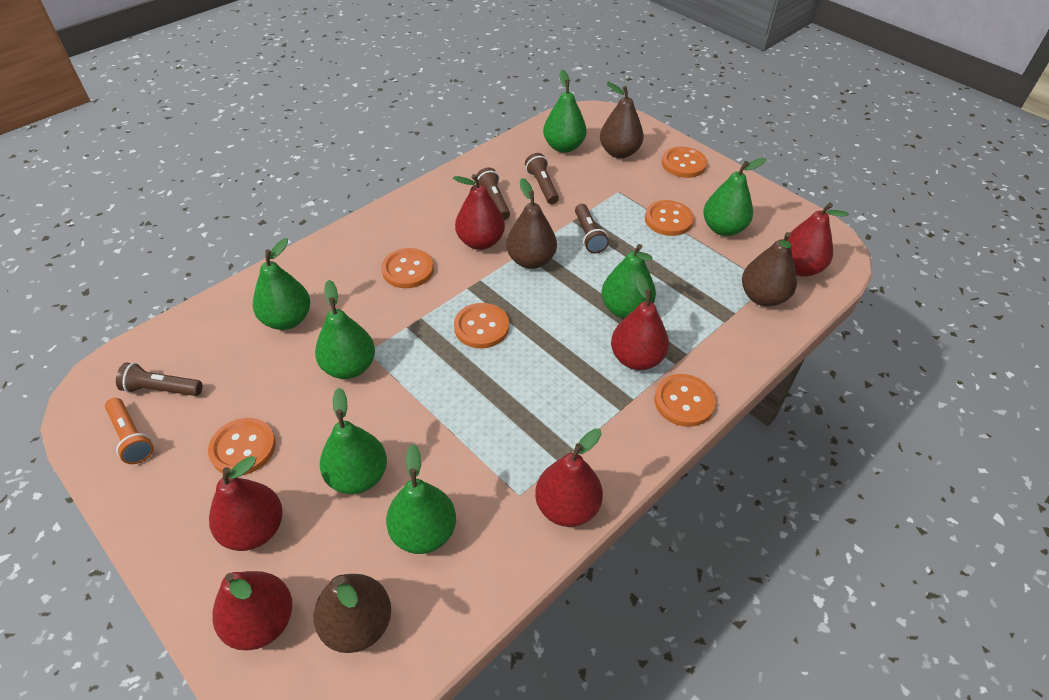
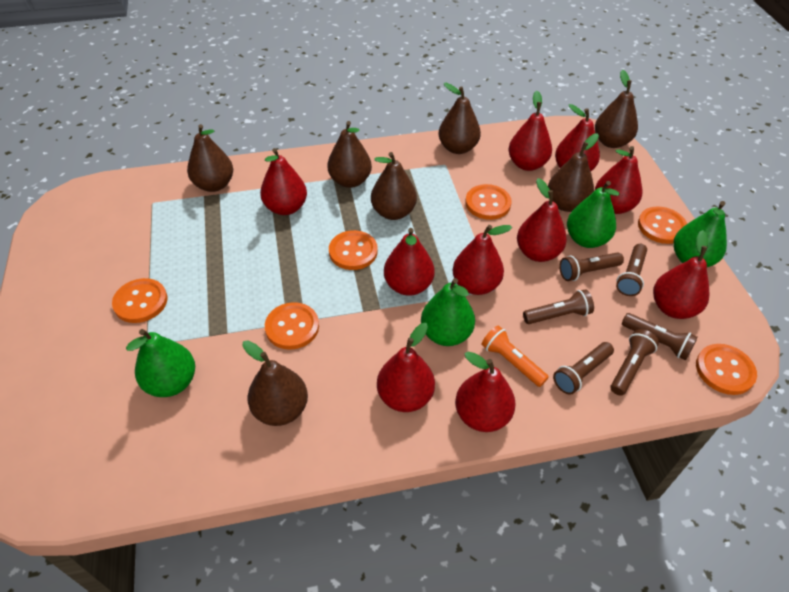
brown flashlight: [116,362,202,396] [476,167,510,220] [525,153,559,204] [575,204,609,253] = 4 -> [523,289,594,324] [553,342,614,395] [559,252,624,281] [610,329,659,396] [616,244,647,296] [622,313,698,360] = 6
brown pear: [314,574,391,653] [506,178,557,269] [600,82,644,158] [742,232,797,307] = 4 -> [187,124,233,192] [243,341,308,426] [327,121,372,188] [371,152,417,220] [438,83,481,154] [548,133,599,212] [595,70,638,148] = 7
green pear: [253,238,310,330] [315,280,375,379] [320,388,387,494] [386,444,456,554] [543,69,587,153] [601,244,656,319] [703,158,766,236] = 7 -> [126,329,195,397] [421,278,475,346] [567,181,620,248] [673,201,727,267] = 4
red pear: [209,456,283,551] [213,571,293,650] [453,174,505,250] [535,429,603,527] [611,273,669,370] [787,203,849,277] = 6 -> [260,148,307,215] [377,323,435,412] [384,228,435,296] [453,225,512,295] [455,352,516,432] [508,91,552,171] [517,178,567,262] [555,104,600,171] [595,146,642,214] [653,230,710,319] = 10

